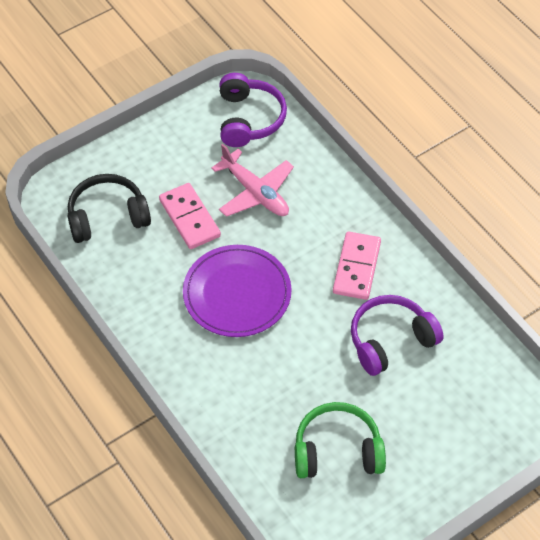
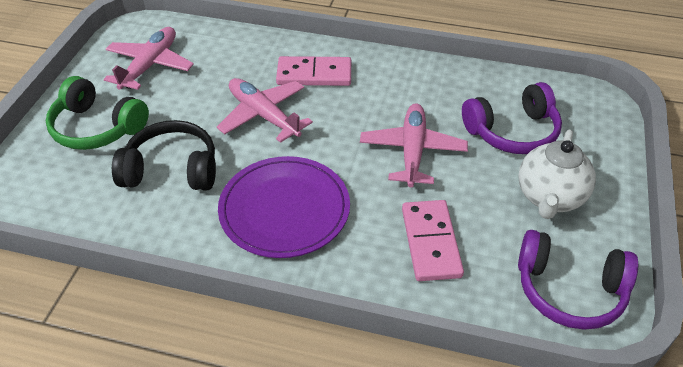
pink plane: [211,144,294,217] = 1 -> [104,27,194,90] [217,78,313,143] [360,103,468,187] = 3
white teapot: none = 0 -> [518,129,596,219] = 1

